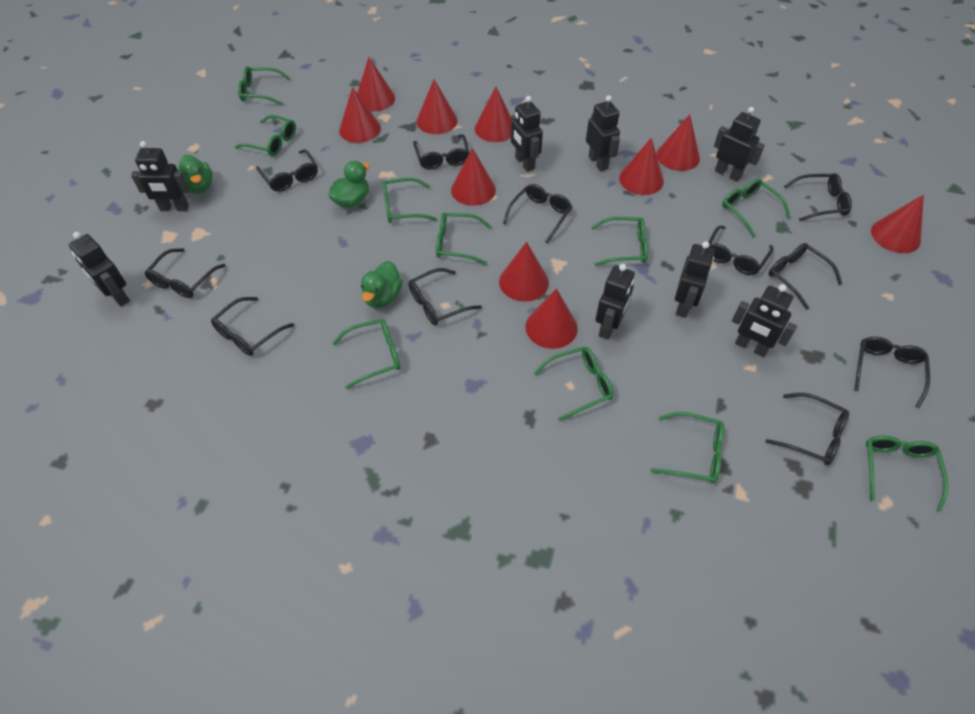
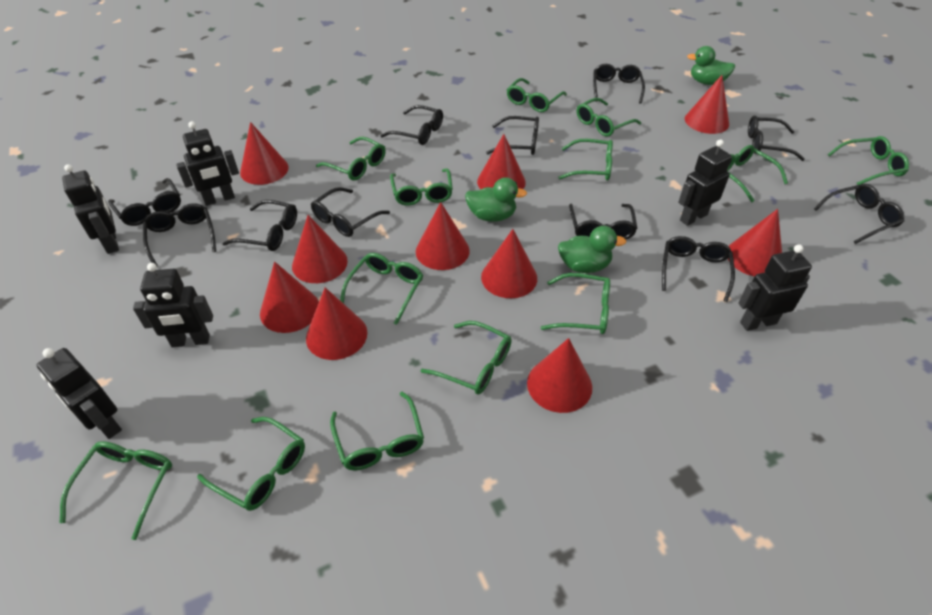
black robot: [68,232,130,307] [131,141,190,211] [511,96,543,172] [586,95,620,171] [595,264,635,340] [675,241,715,318] [714,107,765,182] [732,284,797,357] = 8 -> [37,348,122,439] [62,164,119,254] [133,263,213,347] [176,121,239,206] [678,139,732,226] [738,245,812,331] = 6
green glasses: [235,115,296,156] [238,66,291,105] [333,319,400,389] [382,178,437,223] [436,213,492,265] [534,347,613,421] [591,217,648,266] [651,412,724,484] [722,179,791,238] [866,436,949,512] = 10 -> [60,441,172,540] [197,417,305,511] [316,137,386,181] [330,392,424,470] [340,253,423,325] [390,168,453,206] [421,321,512,395] [507,78,567,112] [541,273,610,334] [558,139,613,181] [577,98,641,137] [727,145,788,202] [828,136,909,185] = 13

